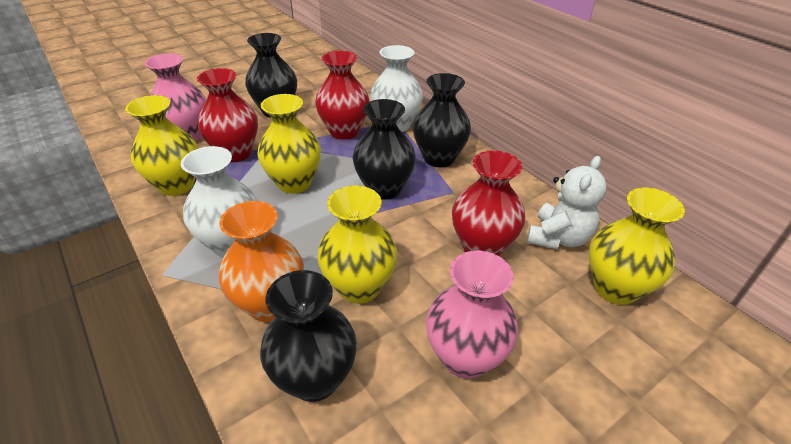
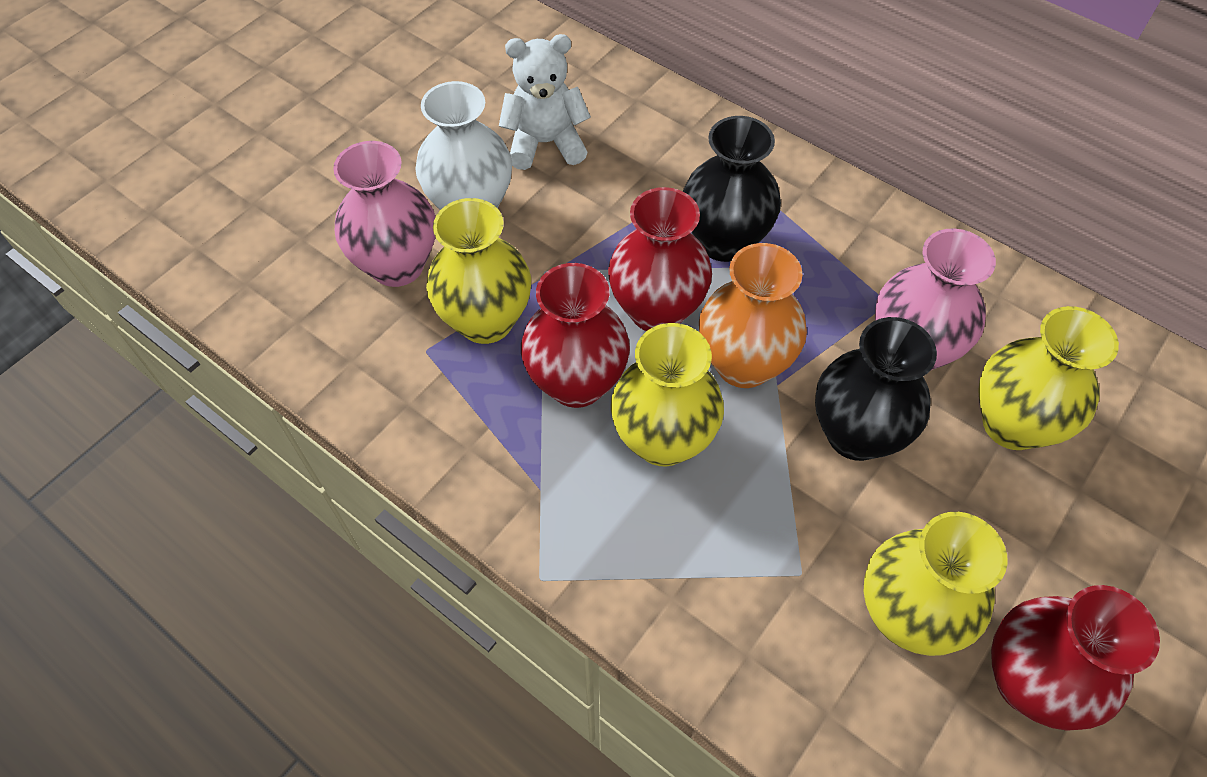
black vase: [245,33,297,118] [260,270,357,402] [353,99,416,200] [413,73,471,167] = 4 -> [683,116,781,262] [815,317,937,461] = 2
white vase: [181,146,258,257] [370,45,423,132] = 2 -> [415,81,512,210] = 1

